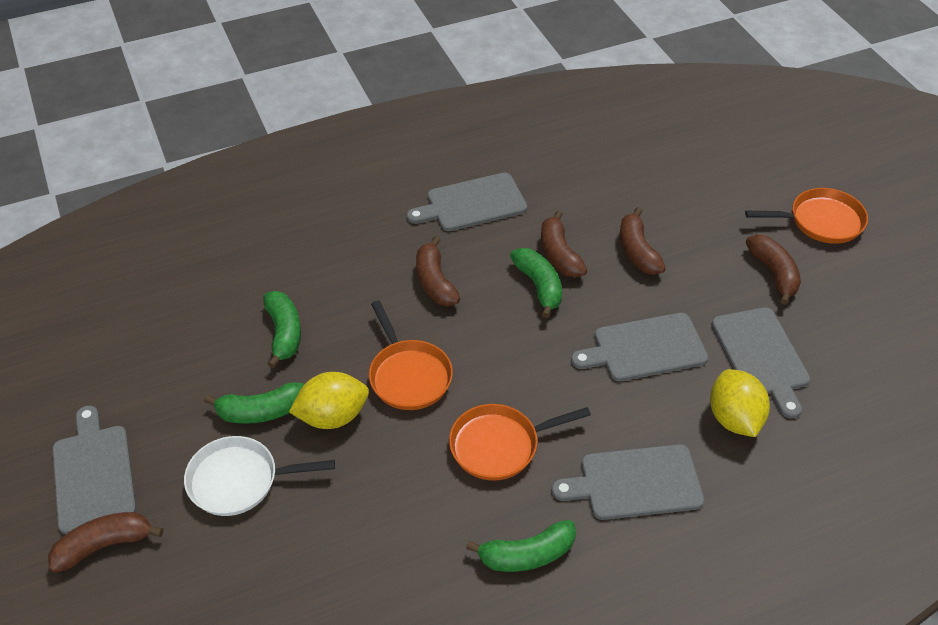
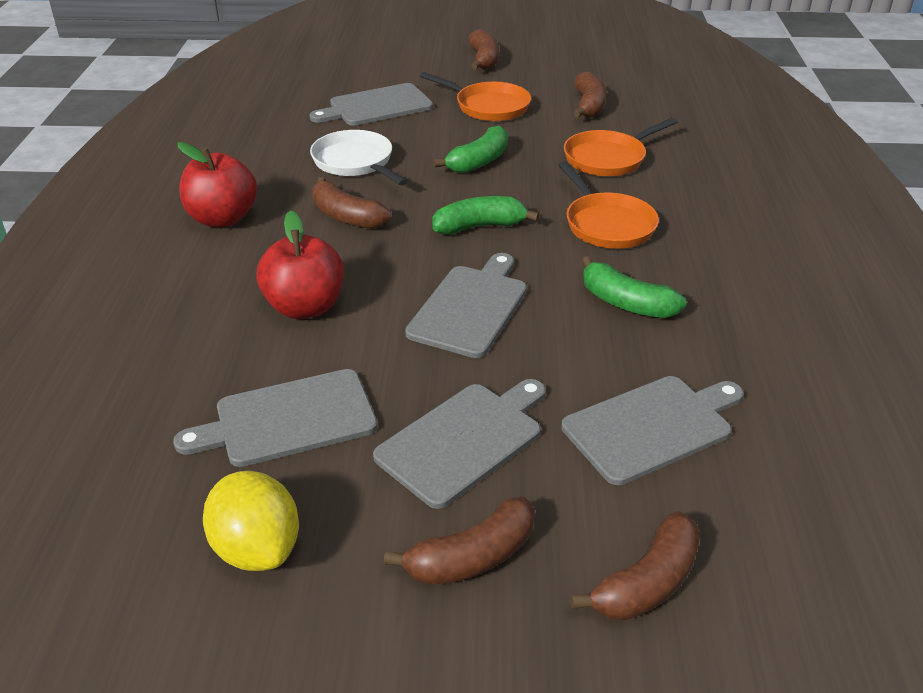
green banana: [204,382,305,424] [263,291,301,368] [466,520,576,572] [510,248,562,318] = 4 -> [432,196,539,235] [434,126,508,173] [582,256,687,318] = 3
red apple: none = 0 -> [178,142,257,227] [256,210,344,319] = 2
yellow lemon: [289,372,369,429] [710,369,770,437] = 2 -> [203,471,299,571] = 1

